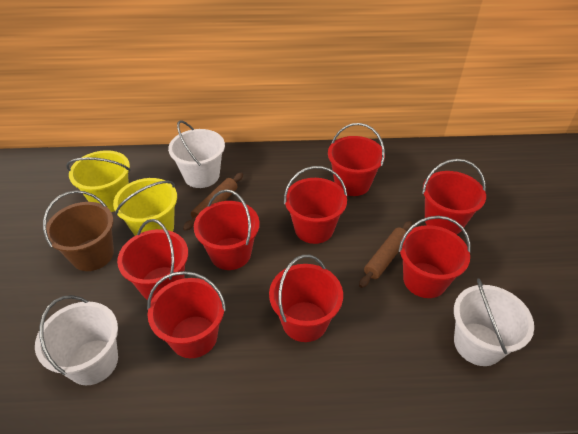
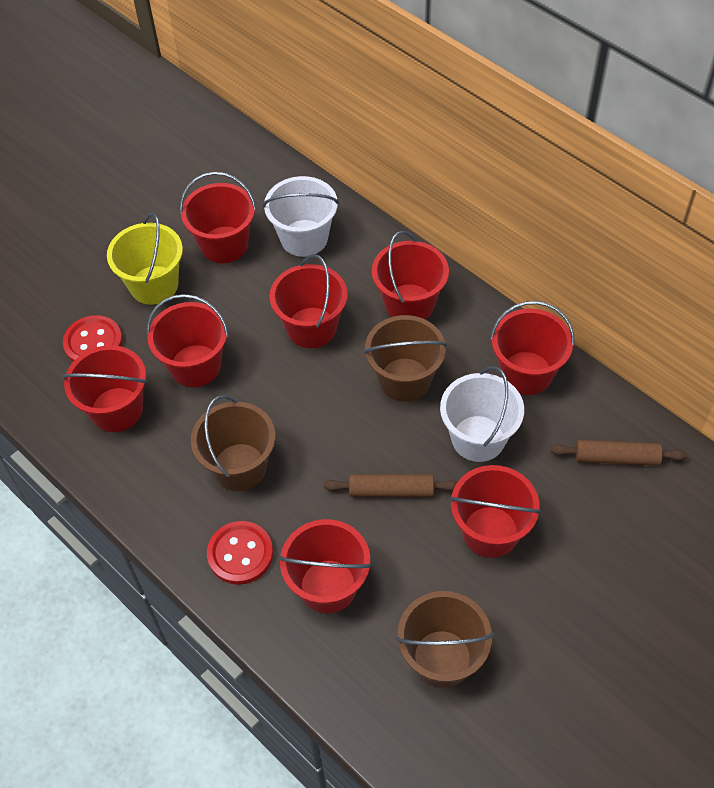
brown bucket: [43,190,114,271] = 1 -> [191,395,275,491] [364,315,447,402] [396,591,494,688] = 3
red button: none = 0 -> [63,315,123,362] [207,521,273,585] = 2
white bucket: [35,295,118,385] [168,120,225,188] [454,278,534,366] = 3 -> [263,176,339,257] [440,366,524,462] = 2
yellow bucket: [66,150,130,212] [113,178,177,236] = 2 -> [107,213,183,305] = 1

